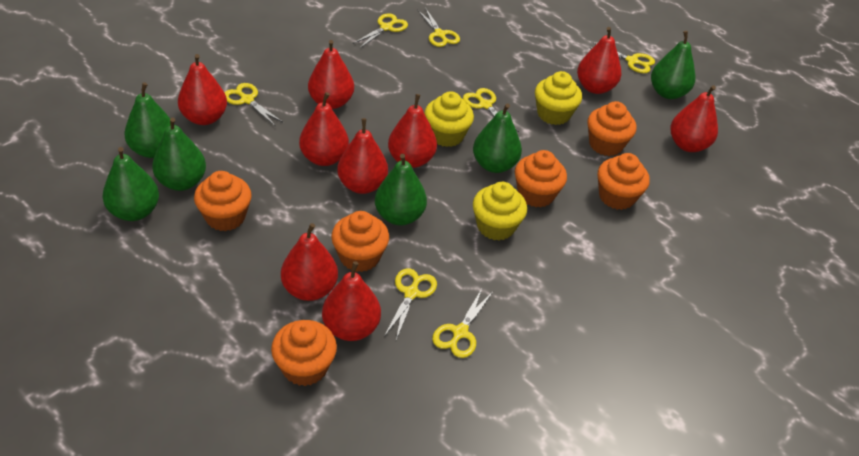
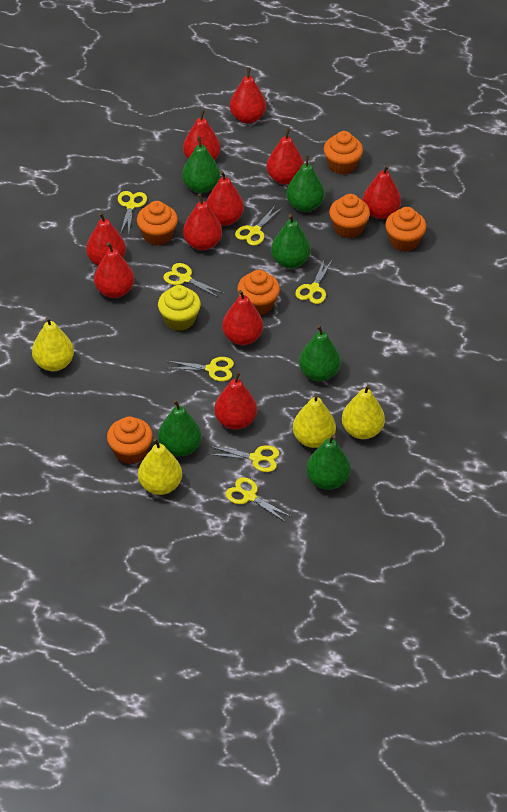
red pear: [178,54,227,125] [281,223,338,301] [299,92,349,166] [308,40,354,109] [322,261,381,341] [337,118,388,194] [388,94,437,168] [577,27,621,94] [670,85,718,152] = 9 -> [86,212,126,266] [94,242,134,298] [183,110,220,160] [183,194,222,250] [206,171,244,226] [214,371,257,430] [222,290,263,345] [230,68,266,124] [266,128,304,184] [363,165,401,219] = 10
yellow cupcake: [424,91,474,147] [473,182,527,240] [535,71,582,125] = 3 -> [158,285,201,331] = 1
yellow pear: none = 0 -> [32,317,74,371] [138,438,182,495] [293,394,336,448] [342,385,385,439] = 4

